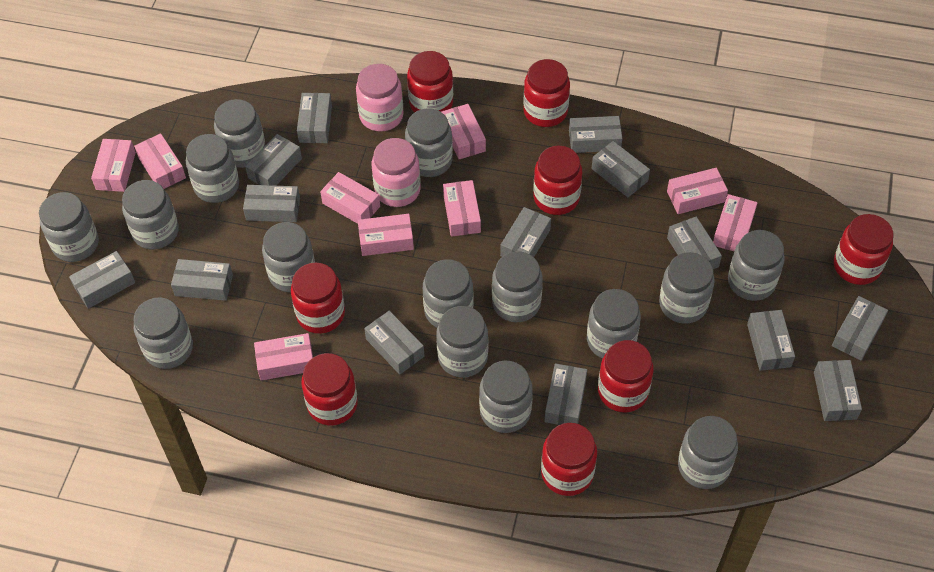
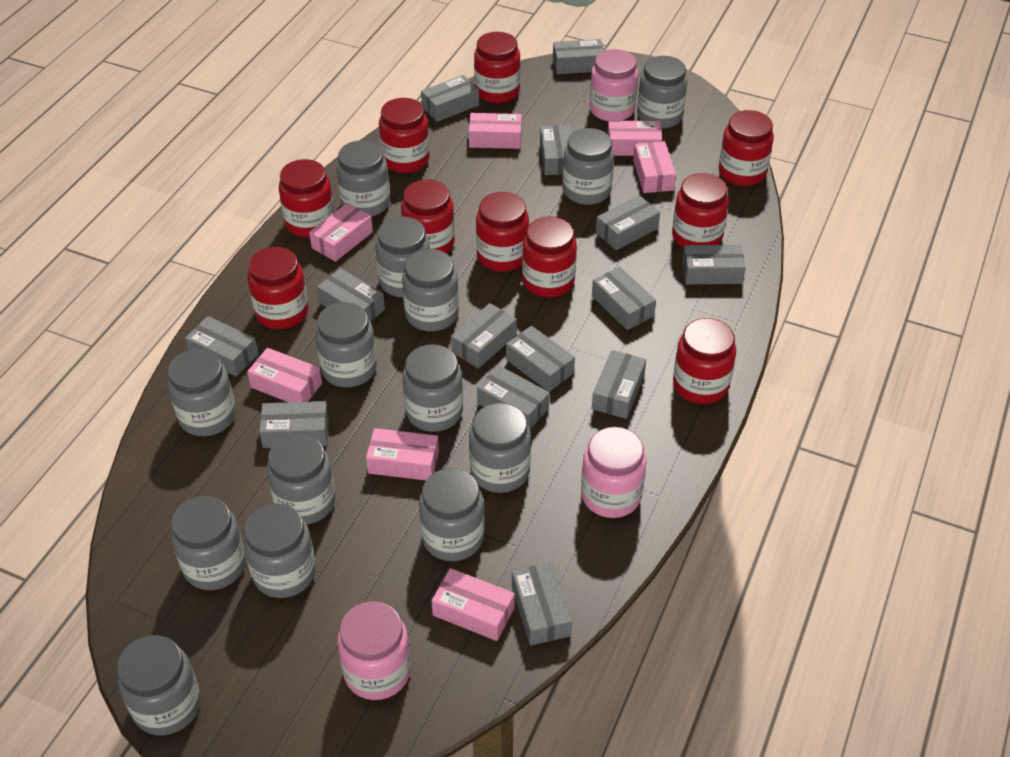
grey jar: [39,192,99,262] [122,180,179,250] [133,297,193,369] [186,134,239,203] [214,99,266,168] [262,222,315,292] [405,108,453,177] [423,259,474,328] [436,306,488,378] [479,361,533,433] [492,251,543,322] [587,289,641,359] [659,252,715,324] [678,416,738,489] [728,230,785,301] = 15 -> [117,635,201,735] [168,349,236,436] [171,496,246,590] [243,503,316,598] [267,434,335,525] [315,302,377,388] [336,140,390,217] [375,216,430,297] [402,249,459,331] [403,344,463,432] [419,468,485,561] [469,403,531,493] [563,128,614,205] [637,56,688,129] = 14
pink box: [91,139,136,192] [134,133,186,189] [254,333,313,381] [320,172,380,224] [358,214,414,256] [442,104,486,159] [443,180,481,237] [667,168,728,214] [713,194,758,251] = 9 -> [247,348,322,402] [309,203,373,262] [366,428,439,480] [432,568,515,641] [469,113,522,149] [608,121,662,156] [633,141,676,193] = 7
pink jar: [356,64,404,132] [372,138,421,207] = 2 -> [337,601,411,700] [581,427,646,518] [589,49,638,121] = 3
red jar: [291,263,345,334] [301,353,358,426] [407,51,453,113] [523,59,570,127] [533,146,582,215] [541,423,597,496] [598,340,654,413] [834,214,893,285] = 8 -> [248,247,308,329] [279,159,334,238] [379,98,430,173] [401,179,455,253] [474,32,521,103] [476,192,529,272] [522,217,577,298] [672,173,729,248] [673,318,736,404] [719,110,774,186] = 10

